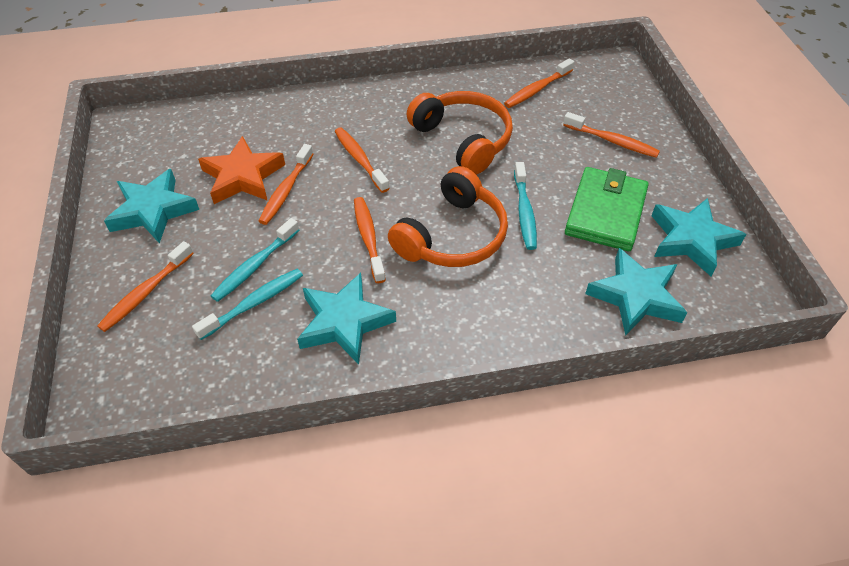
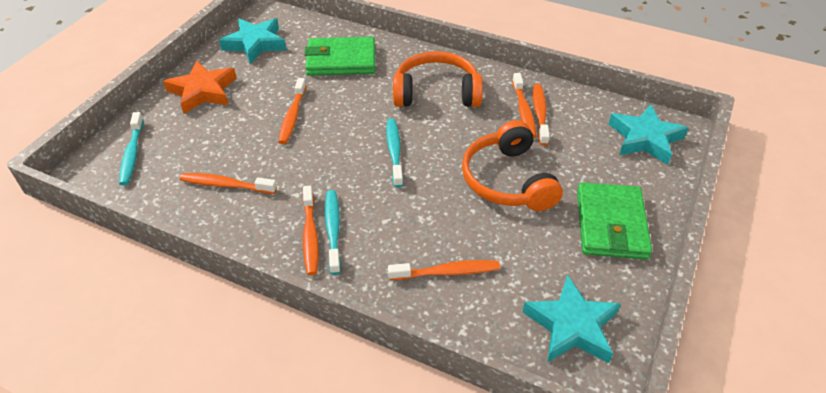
green wallet: [565,167,648,251] = 1 -> [304,37,375,76] [577,182,652,259] = 2
turquoise star: [104,169,200,243] [297,273,396,365] [585,248,687,335] [651,198,746,276] = 4 -> [219,18,286,64] [523,275,621,363] [609,104,688,165] = 3

